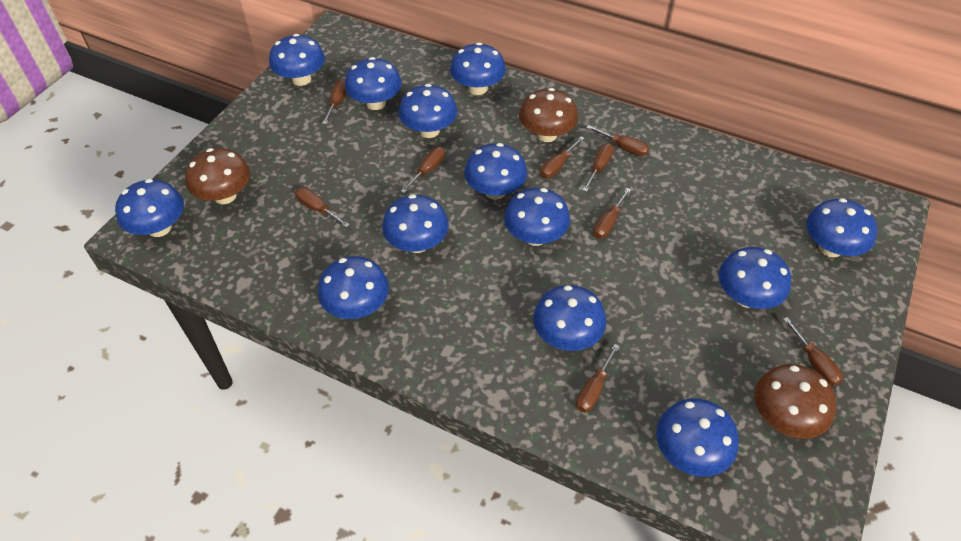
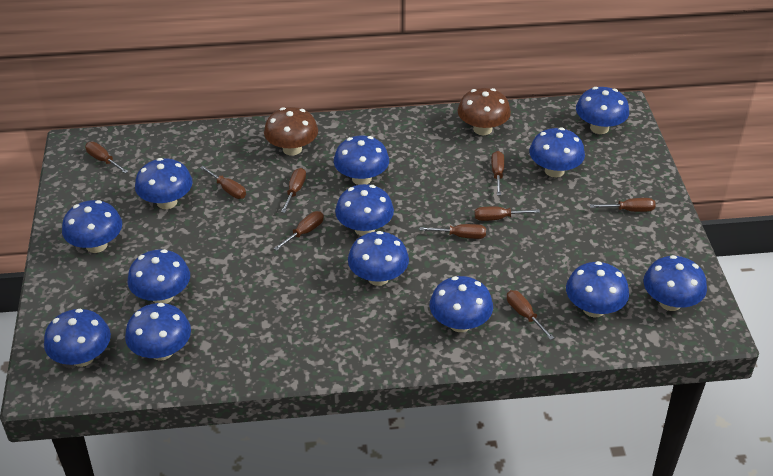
brown mushroom: [185,148,250,204] [519,88,578,142] [754,364,836,438] = 3 -> [264,107,318,156] [458,88,511,135] = 2

